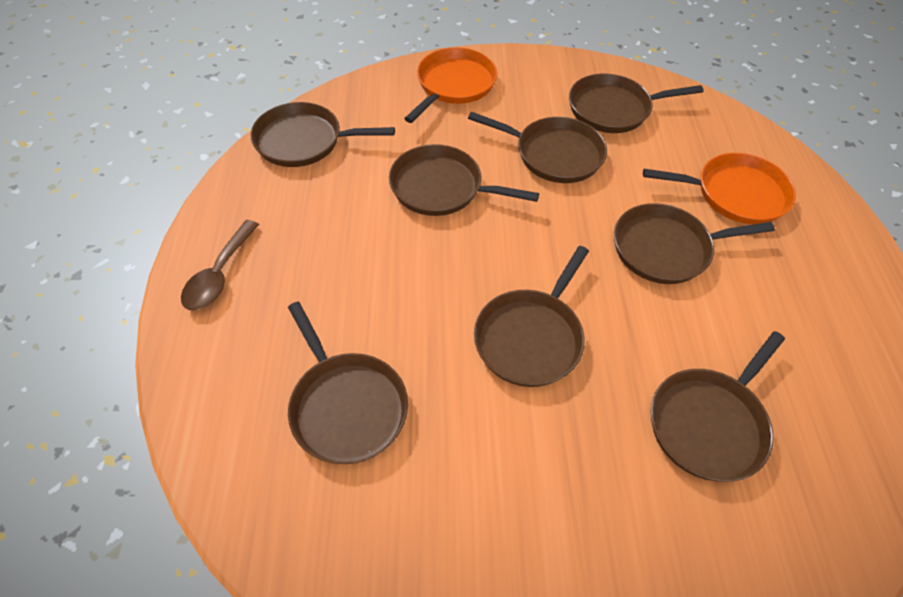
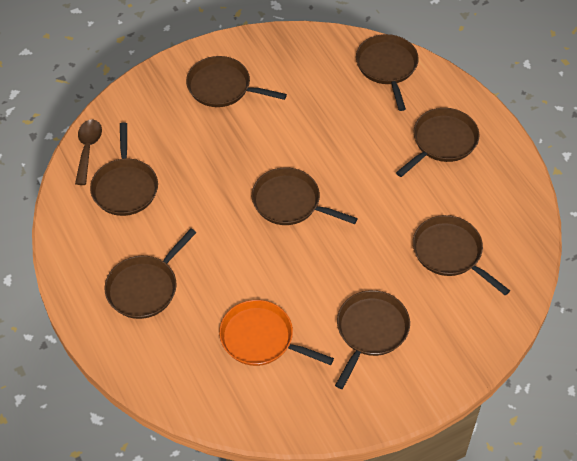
orange pan: [404,47,498,123] [643,153,796,224] = 2 -> [219,300,334,366] = 1

